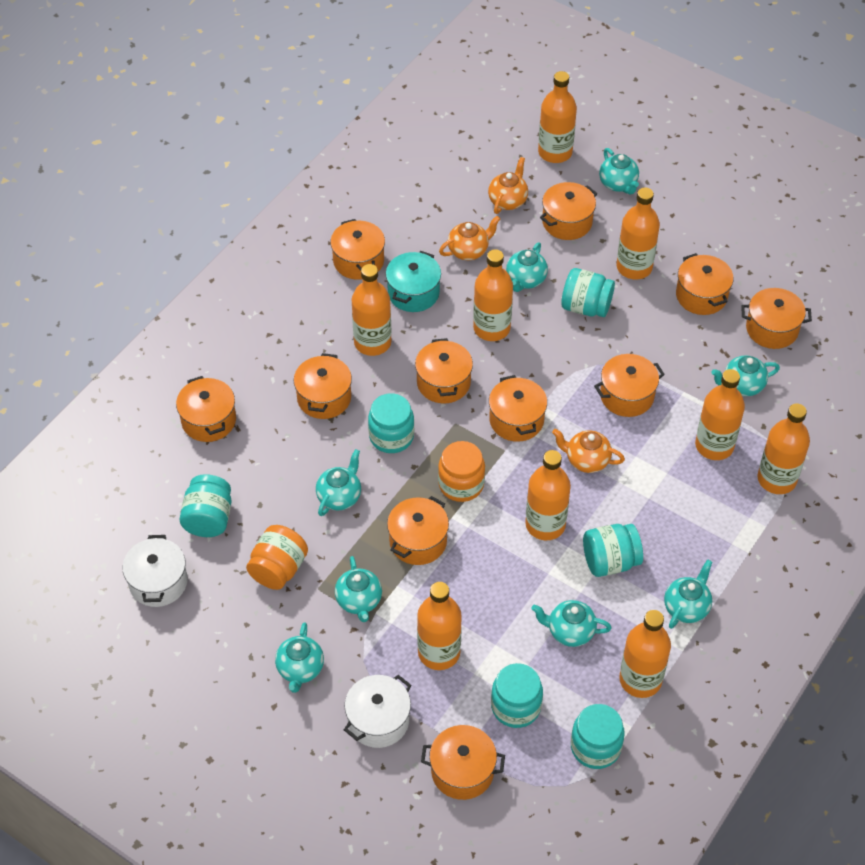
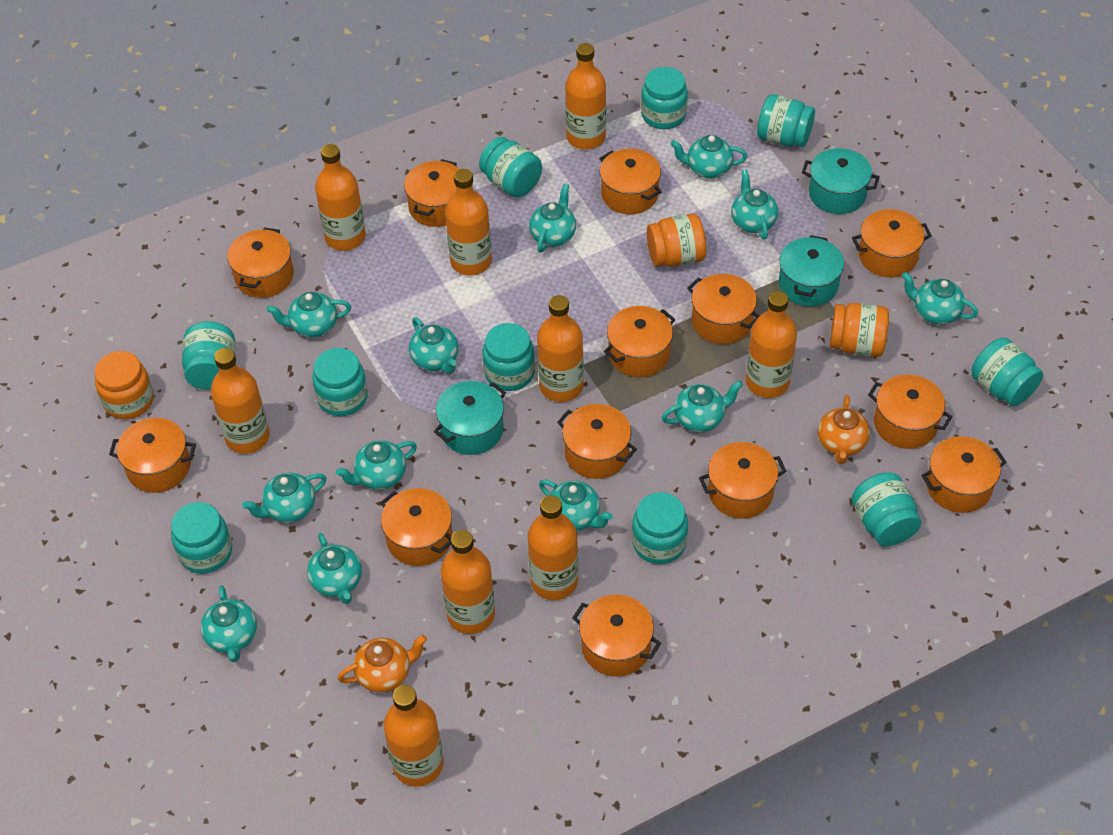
orange jar: [246,525,308,590] [438,441,485,502] = 2 -> [95,351,154,419] [647,214,706,267] [830,303,889,357] = 3
orange pot: [176,376,236,442] [294,353,352,419] [330,219,385,280] [387,496,449,565] [415,338,473,403] [421,725,505,800] [489,375,547,442] [540,182,598,240] [594,354,665,417] [676,253,733,315] [741,288,812,349] = 11 -> [109,418,196,493] [227,227,294,298] [380,488,453,566] [404,159,459,227] [557,404,637,479] [572,595,661,677] [599,149,661,214] [604,306,675,377] [687,274,759,344] [699,442,786,519] [852,209,932,277] [868,374,953,449] [921,436,1007,513] = 13
orange teapot: [439,216,500,260] [488,157,528,214] [552,429,625,473] = 3 -> [338,635,427,693] [818,395,870,464] = 2
turquoise jar: [180,474,231,537] [368,393,414,453] [491,663,543,728] [561,268,615,317] [571,704,625,769] [583,524,643,577] = 6 -> [171,502,232,574] [182,321,235,390] [312,348,368,416] [479,137,542,197] [483,323,535,391] [632,492,688,564] [641,67,688,129] [757,94,815,147] [851,472,921,546] [971,338,1043,406] = 10
turquoise pot: [386,251,441,312] = 1 -> [434,381,506,455] [779,235,844,307] [802,148,879,214] = 3
turquoise teapot: [275,622,324,693] [316,449,361,516] [335,556,382,622] [506,242,548,292] [532,600,612,647] [599,148,639,194] [664,559,712,629] [711,355,780,396] = 8 -> [201,585,257,662] [242,472,326,523] [267,292,351,337] [307,533,362,604] [336,440,417,490] [409,317,458,374] [529,183,576,253] [539,480,613,531] [662,381,743,432] [670,135,747,178] [731,169,778,239] [902,272,978,325] = 12
white pot: [123,535,188,607] [344,675,411,748] = 2 -> none = 0

